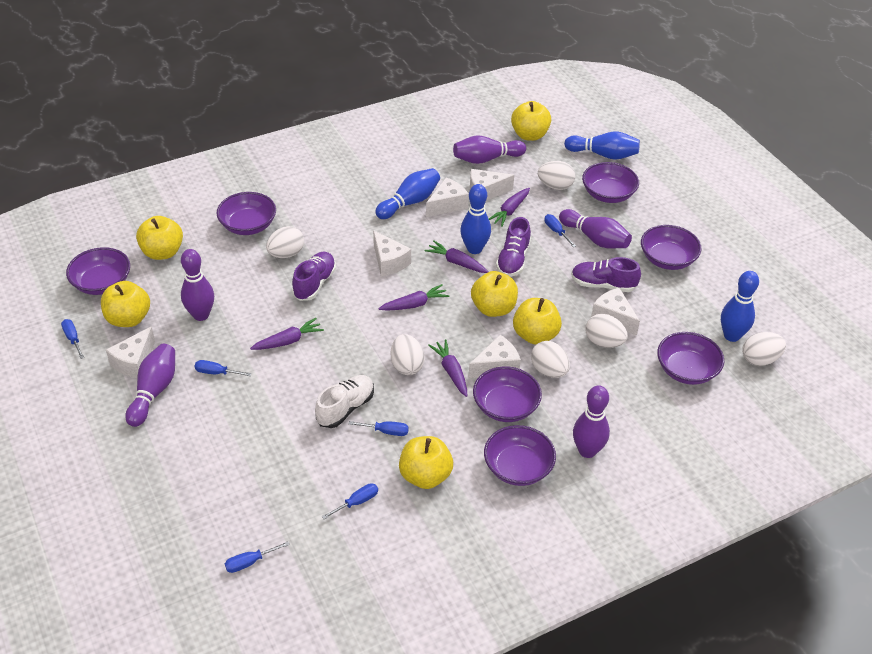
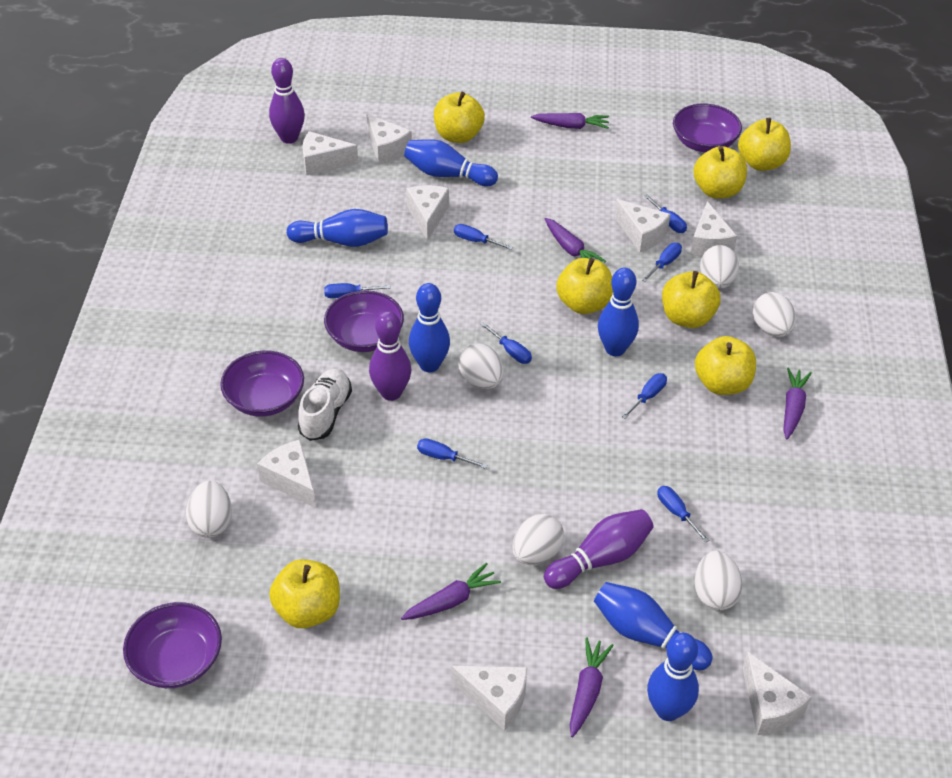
blue bowling pin: [375,168,440,219] [460,184,491,254] [564,131,640,160] [721,271,759,342] = 4 -> [287,209,388,247] [404,139,498,186] [409,283,450,372] [594,582,713,670] [598,267,639,356] [647,633,699,721] = 6
blue screwdriver: [61,319,84,359] [195,360,252,376] [225,541,290,573] [322,483,378,519] [349,421,409,436] [545,214,576,247] = 6 -> [324,283,391,298] [417,438,487,469] [454,224,513,250] [480,322,532,364] [621,373,667,418] [642,243,682,282] [644,194,687,233] [657,486,709,543] = 8
purple bowl: [66,247,130,295] [216,192,276,235] [473,367,542,422] [484,425,556,486] [582,162,639,203] [641,225,702,270] [657,332,724,385] = 7 -> [123,602,222,688] [220,351,304,417] [324,290,404,352] [673,104,742,152] = 4
purple bowling pin: [125,344,175,427] [181,249,214,321] [453,135,526,164] [559,209,632,248] [573,385,610,458] = 5 -> [269,58,305,144] [369,311,411,401] [544,509,654,589] = 3
purple shoe: [292,252,336,301] [496,217,531,277] [571,257,641,292] = 3 -> none = 0
white cheese: [106,326,155,378] [373,230,411,276] [426,177,469,217] [468,335,521,378] [470,169,514,201] [591,288,640,336] = 6 -> [257,440,316,508] [302,131,358,176] [367,114,412,164] [406,185,449,241] [451,666,527,731] [614,199,670,252] [690,201,737,257] [743,651,812,735] = 8
yellow apple: [101,281,150,327] [136,216,183,260] [399,436,453,489] [471,271,518,317] [511,101,551,141] [513,298,562,345] = 6 -> [269,559,340,628] [434,92,485,143] [556,258,613,314] [662,271,721,328] [693,146,747,199] [695,336,756,395] [738,118,791,171] = 7

